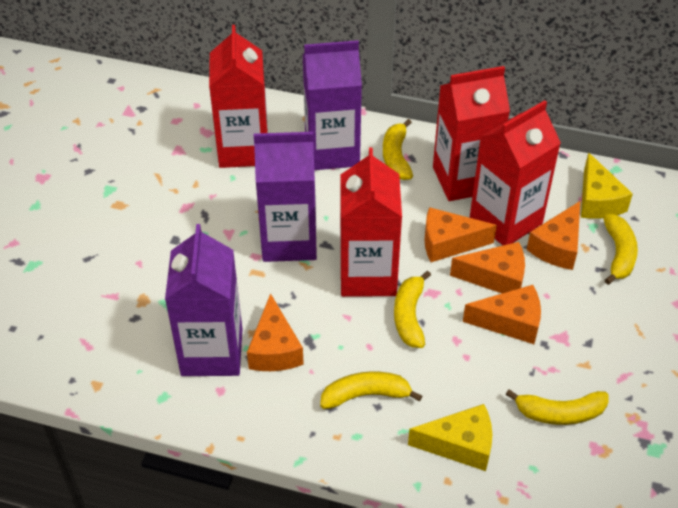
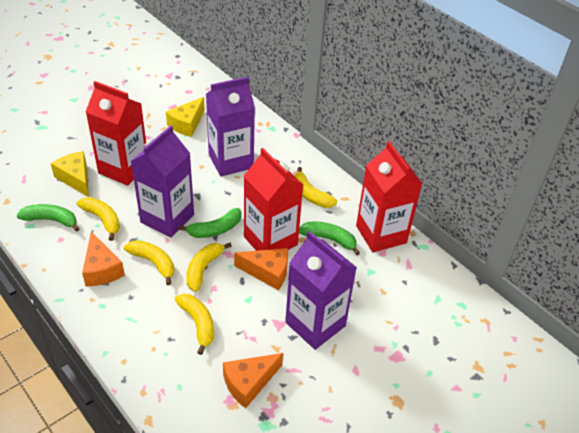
green banana: none = 0 -> [17,204,80,232] [179,208,242,238] [299,222,360,255] = 3
orange cheese: [247,293,304,371] [424,207,497,262] [450,242,525,293] [463,285,541,344] [526,201,580,270] = 5 -> [82,232,125,286] [223,353,283,409] [234,248,288,290] = 3
red carton: [209,25,268,168] [340,148,402,297] [433,66,510,201] [470,100,561,245] = 4 -> [86,81,146,186] [244,148,303,251] [356,141,422,253] = 3

